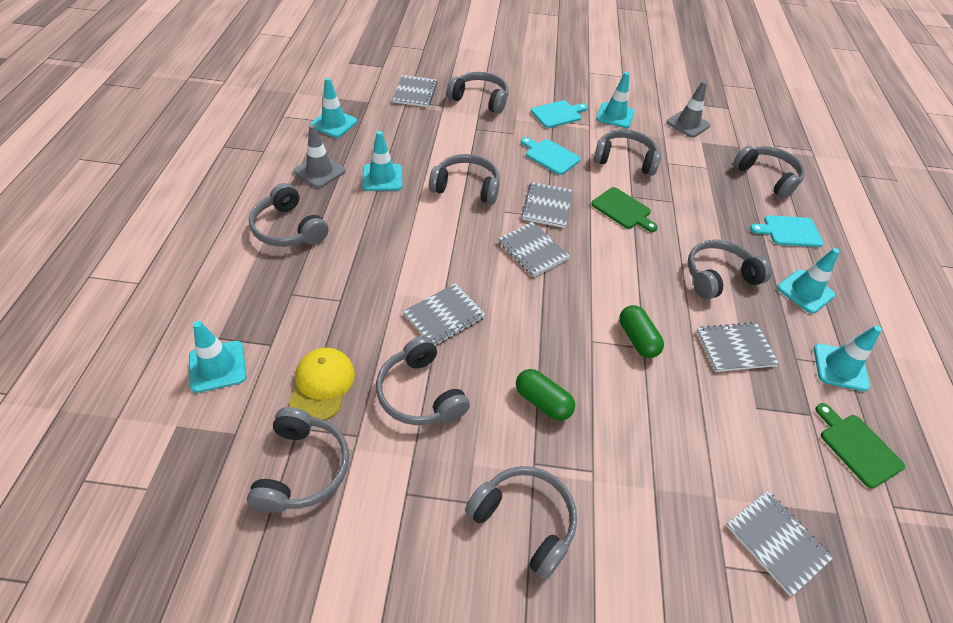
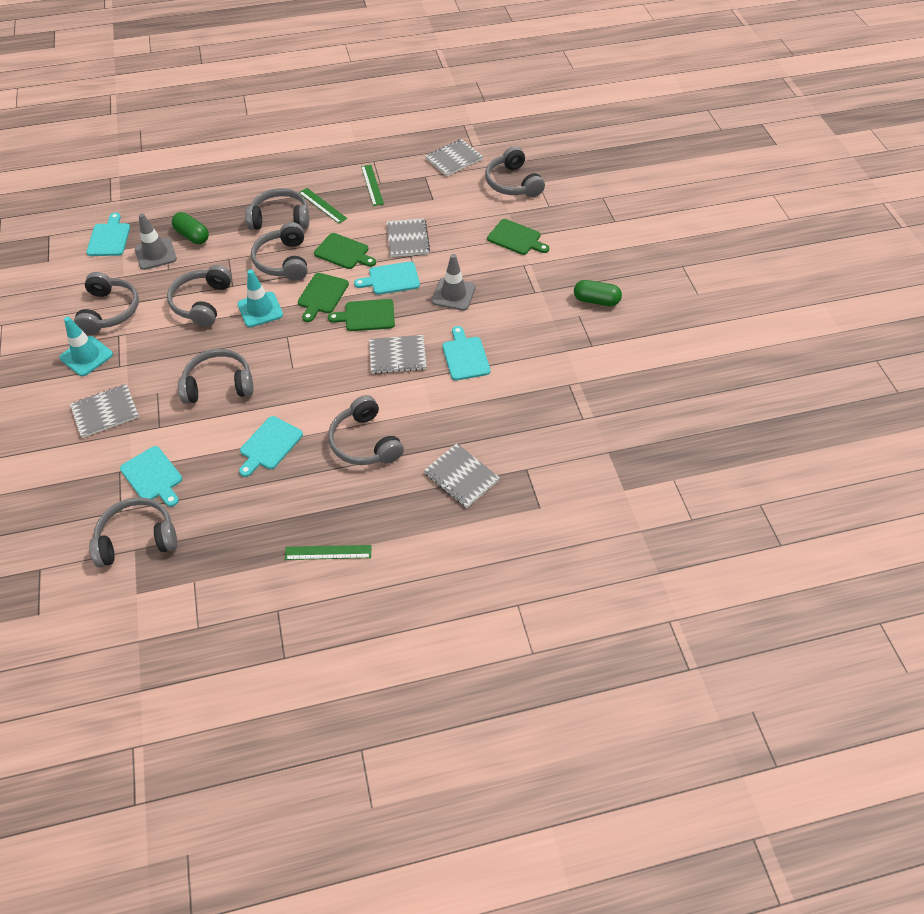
green cutting board: [591,187,658,232] [816,403,905,488] = 2 -> [298,273,349,322] [314,233,376,269] [328,299,395,331] [487,219,549,255] = 4
green ruler: none = 0 -> [285,545,372,560] [299,188,347,224] [361,165,384,206] = 3
grey headphones: [247,407,349,513] [249,183,329,247] [376,336,470,425] [429,154,500,204] [447,72,509,114] [465,466,577,580] [593,129,661,176] [688,240,772,300] [733,146,805,198] = 9 -> [74,272,139,335] [89,497,177,567] [167,265,232,327] [178,349,254,404] [245,188,309,230] [251,222,308,281] [328,395,404,465] [485,146,545,198] = 8
grey notebook: [392,75,438,107] [403,283,486,346] [498,222,570,277] [521,182,572,228] [697,322,779,372] [726,491,833,596] = 6 -> [70,384,139,438] [369,335,427,374] [387,218,430,257] [424,443,500,508] [425,139,483,176] = 5
turquoise cutting board: [521,137,581,175] [531,100,588,128] [750,215,823,247] = 3 -> [86,212,130,256] [120,446,182,507] [239,416,303,477] [354,262,420,295] [442,326,490,381] = 5
turquoise traffic cone: [189,321,246,393] [310,77,357,138] [362,131,402,191] [596,72,634,128] [777,248,840,314] [814,325,882,391] = 6 -> [60,317,113,376] [238,269,283,327] = 2
yellow cap: [289,348,355,420] = 1 -> none = 0

